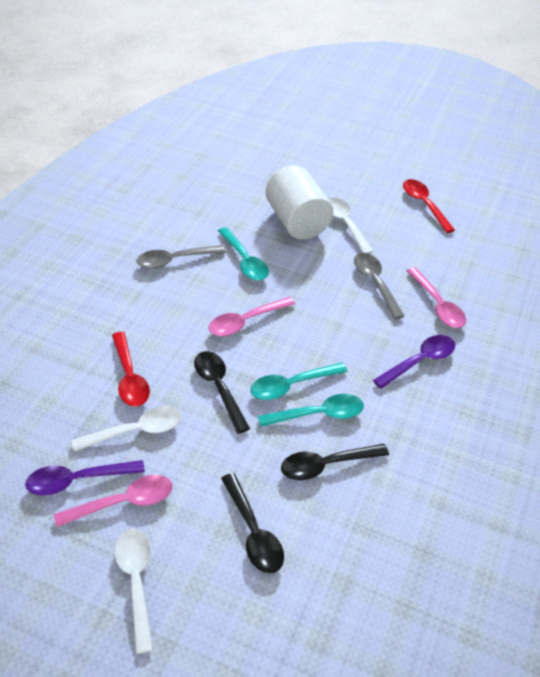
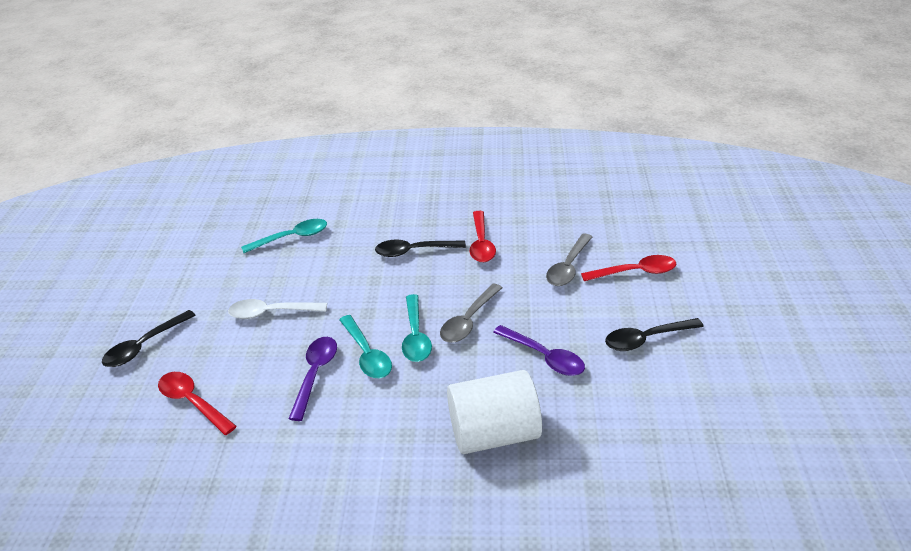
pink spoon: [54,475,172,527] [208,297,295,336] [407,267,466,328] = 3 -> none = 0
red spoon: [112,332,150,407] [403,179,455,233] = 2 -> [158,372,237,435] [470,211,496,262] [581,255,676,281] = 3
white spoon: [71,406,181,452] [114,529,154,654] [328,198,374,254] = 3 -> [228,299,327,319] = 1

